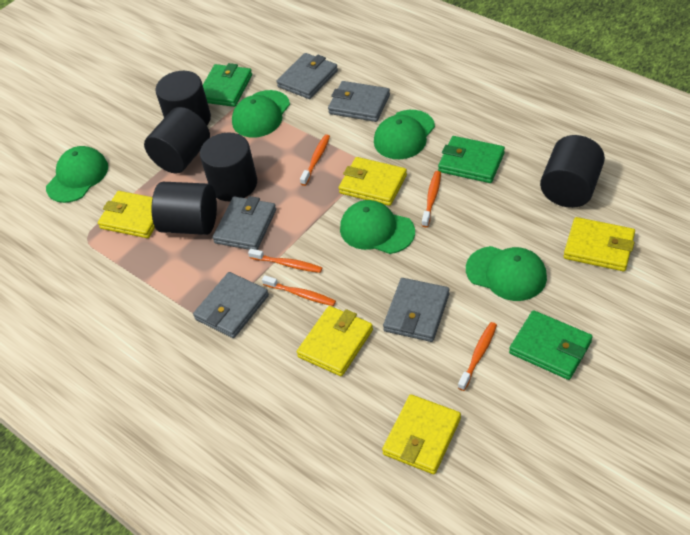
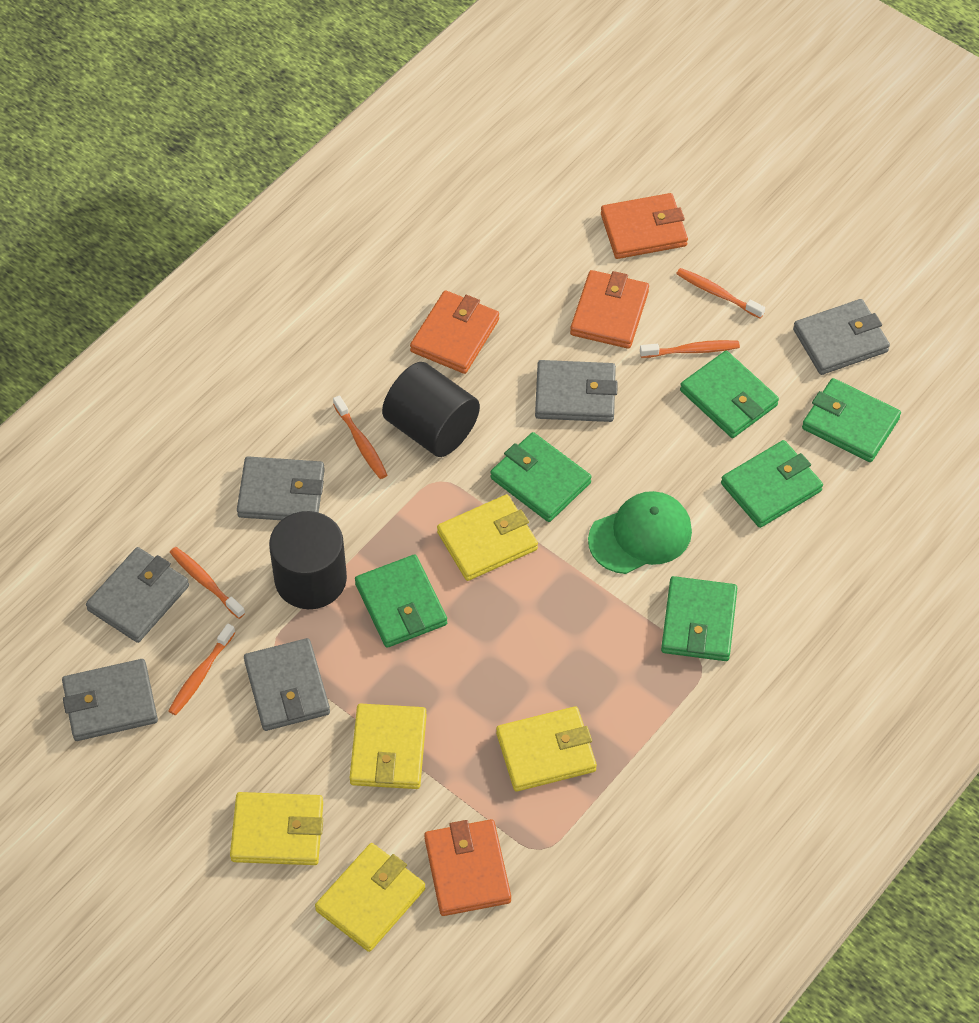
black cylinder: [144,107,210,174] [151,182,217,235] [155,71,211,125] [200,132,257,202] [540,135,605,208] = 5 -> [269,511,347,609] [382,362,480,457] = 2
green cap: [46,146,108,203] [232,90,290,138] [340,200,415,254] [374,110,435,159] [466,246,547,301] = 5 -> [588,491,692,574] = 1
green wallet: [203,63,252,107] [438,136,505,183] [509,310,593,380] = 3 -> [355,555,447,648] [490,432,592,522] [661,576,737,661] [680,351,779,438] [721,440,823,528] [802,378,901,462] = 6
grey wallet: [193,272,269,338] [213,196,276,250] [277,53,338,99] [328,81,390,122] [383,278,450,342] = 5 -> [62,659,158,741] [86,547,189,643] [237,456,325,520] [244,638,330,731] [535,360,618,422] [793,299,890,375] = 6
orange wallet: none = 0 -> [410,290,499,374] [424,819,511,916] [570,270,649,349] [601,193,688,259] = 4

